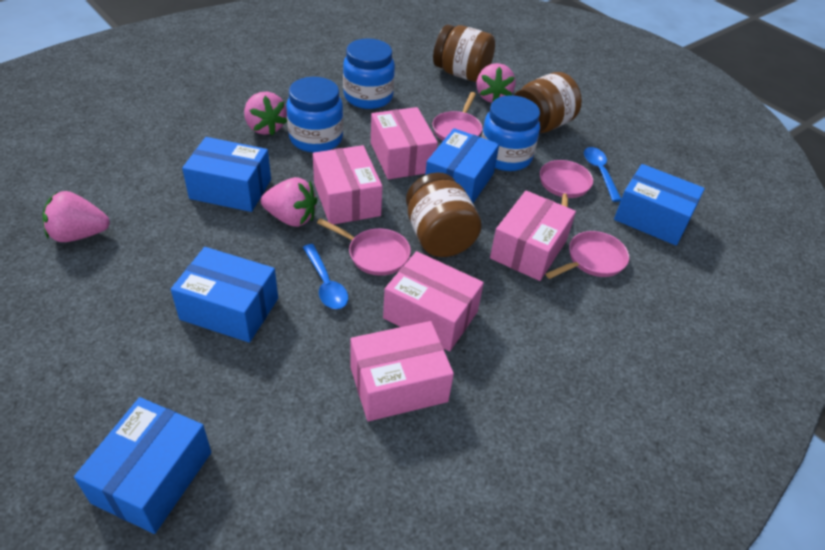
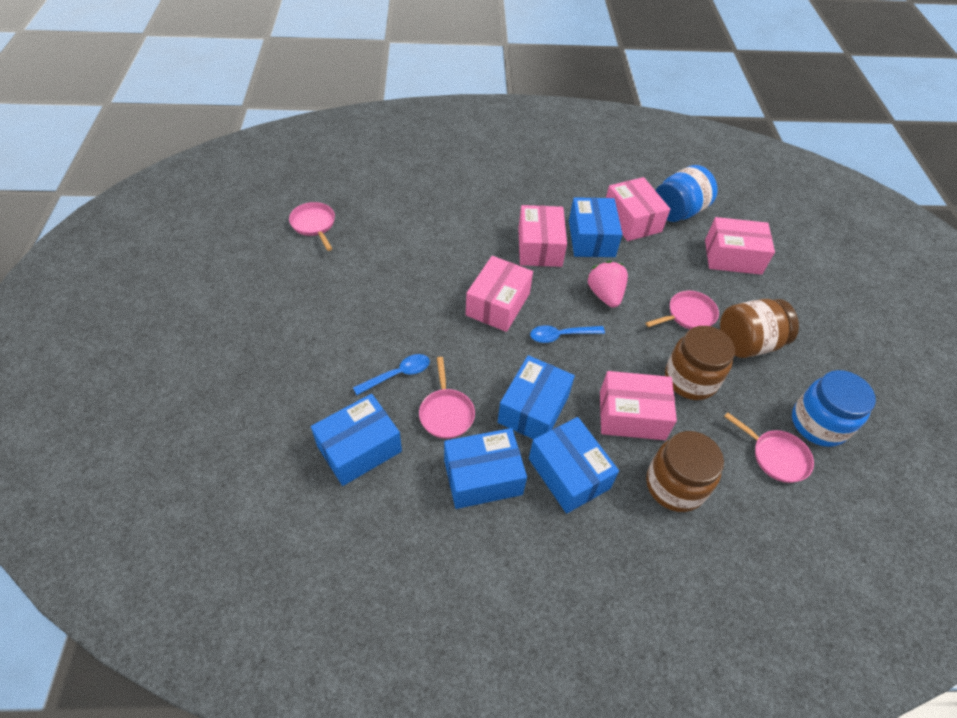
blue jar: [287,77,343,153] [343,38,395,109] [481,95,540,171] = 3 -> [655,165,718,222] [792,370,876,447] = 2
pink strawberry: [42,191,110,242] [244,92,287,136] [261,177,317,227] [476,63,516,103] = 4 -> [588,261,628,308] = 1

